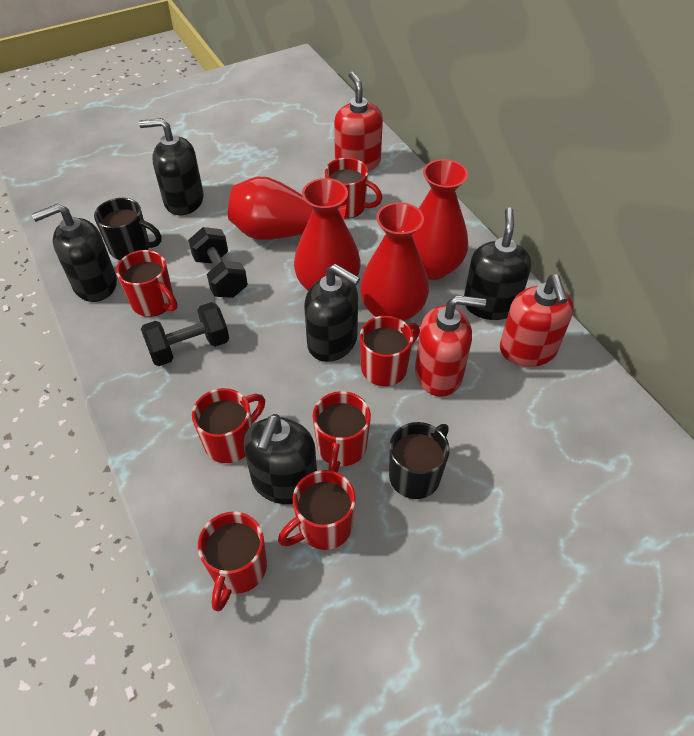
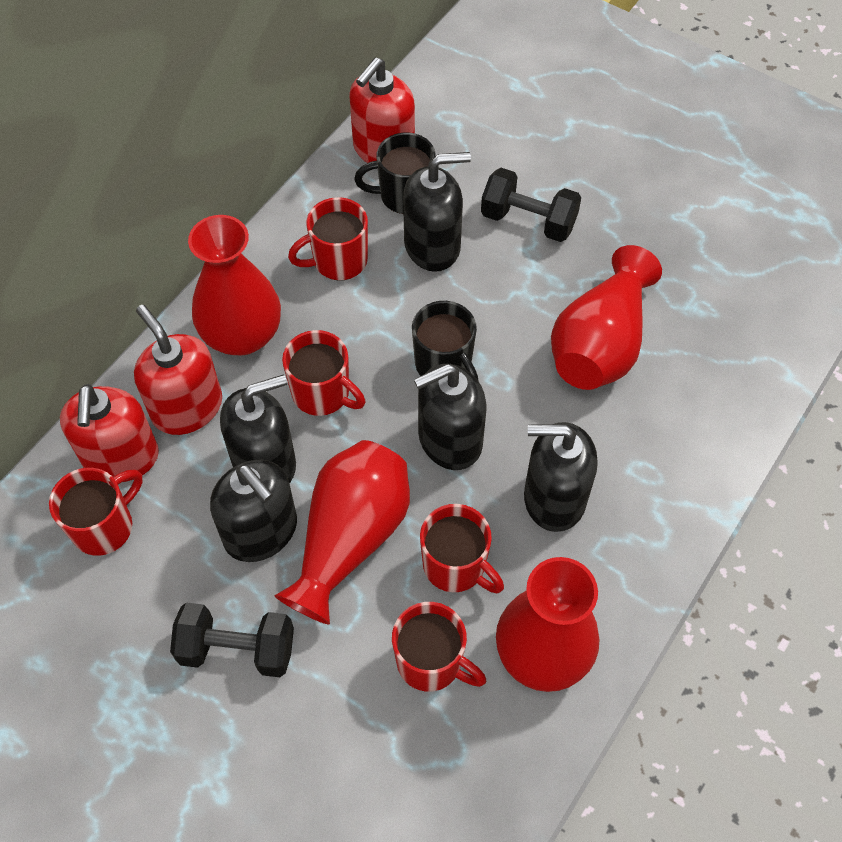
red mug: [116,250,178,317] [192,388,265,463] [198,511,267,612] [278,470,356,550] [313,391,371,473] [325,158,382,219] [360,316,420,386] = 7 -> [49,468,143,556] [282,330,365,416] [288,197,368,280] [392,602,486,692] [420,504,504,593] = 5

